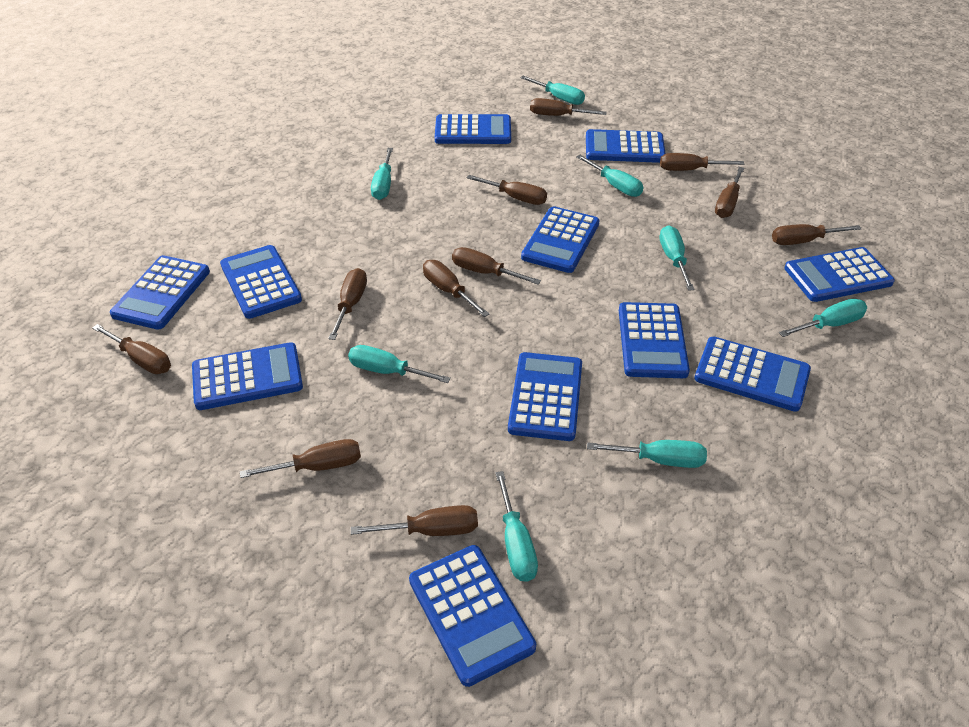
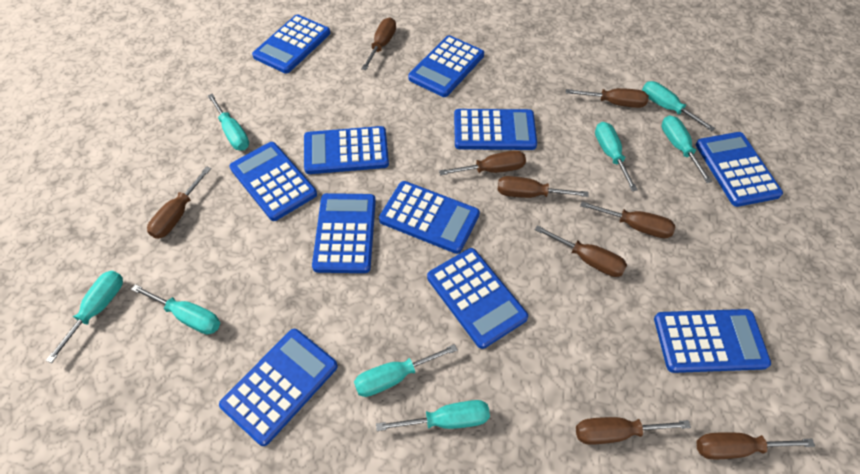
brown screwdriver: [92,324,171,374] [240,439,361,478] [328,268,367,340] [351,505,478,536] [423,260,489,317] [452,247,541,285] [466,175,547,205] [530,98,607,116] [660,153,744,171] [715,167,744,218] [772,224,862,245] = 11 -> [147,166,211,239] [361,18,396,70] [439,150,526,175] [498,176,589,198] [535,225,627,277] [566,88,649,108] [576,417,691,445] [580,201,675,238] [696,432,815,459] = 9

